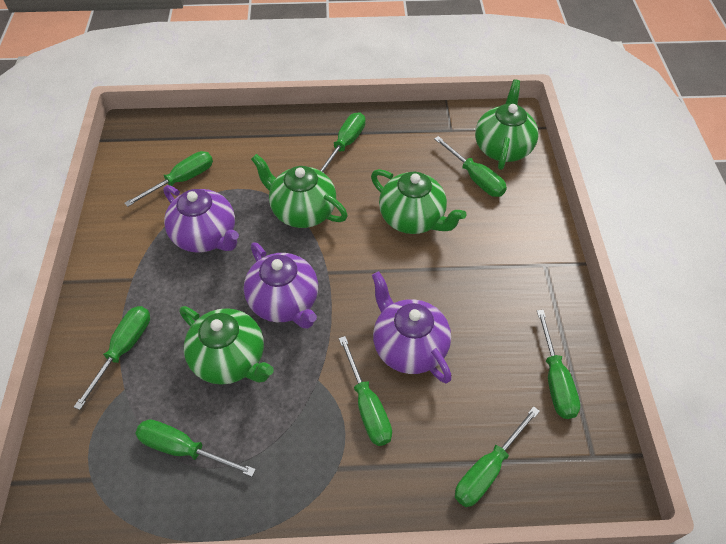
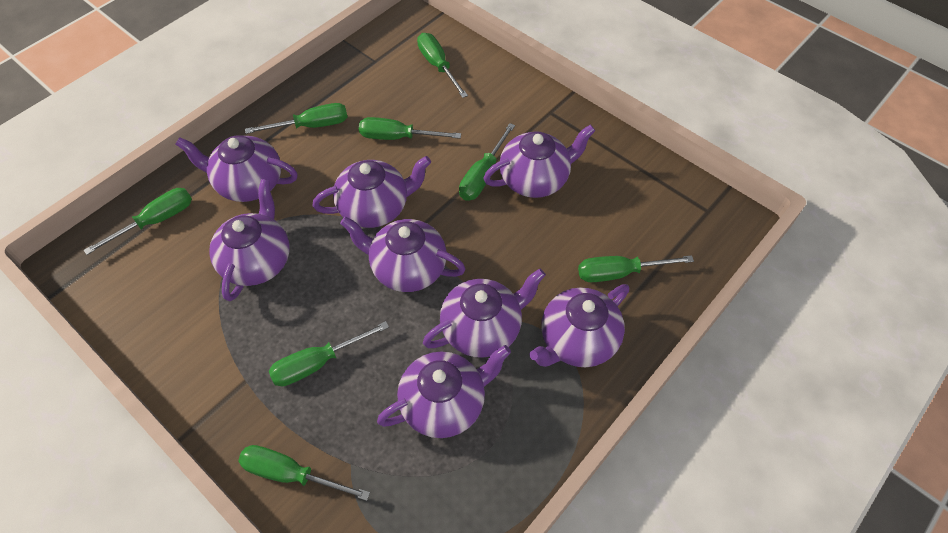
green teapot: [179,306,274,385] [251,154,348,228] [371,169,467,234] [475,79,538,170] = 4 -> none = 0
purple teapot: [163,185,239,253] [244,242,318,329] [372,271,452,383] = 3 -> [175,135,298,202] [209,179,289,301] [312,156,431,228] [340,217,465,292] [377,345,511,438] [423,269,546,358] [483,125,595,198] [529,284,629,367] = 8

